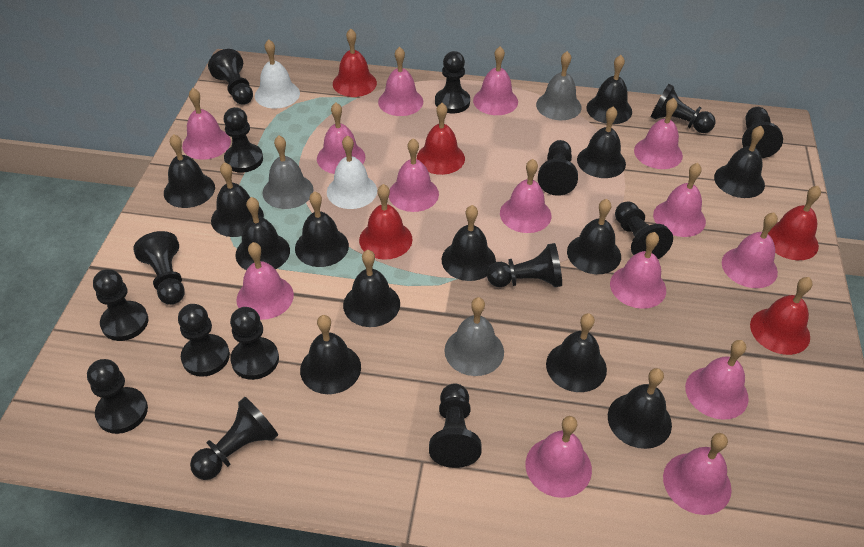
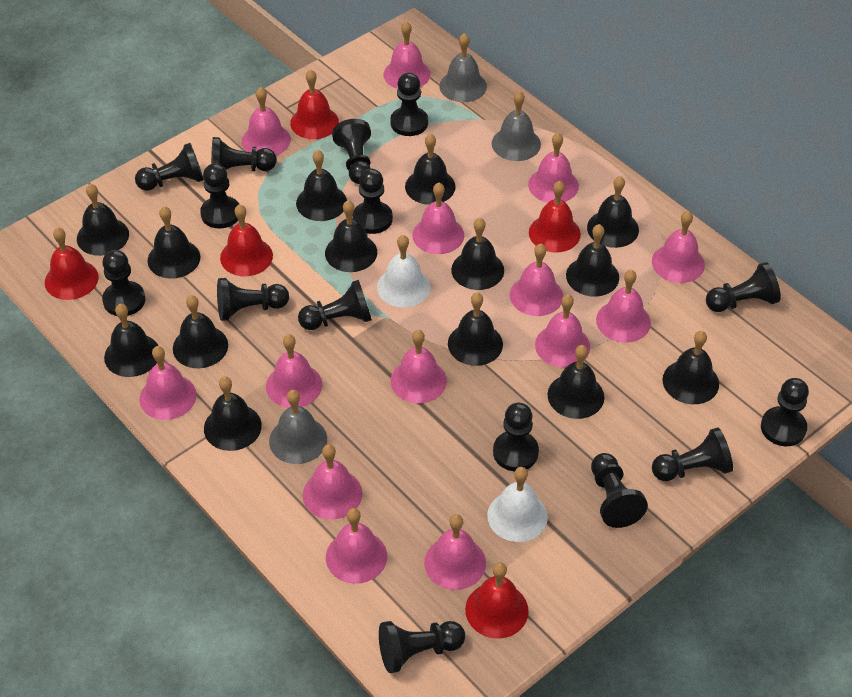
black bell: [164,134,215,208] [211,162,264,237] [235,197,290,270] [295,191,349,267] [300,315,361,394] [343,250,400,327] [442,205,496,281] [546,313,607,392] [567,199,621,274] [577,106,626,178] [586,55,632,124] [608,368,672,449] [714,126,765,198] = 13 -> [77,184,129,256] [104,304,158,377] [147,206,200,279] [173,295,228,368] [204,377,262,451] [296,150,347,221] [325,200,377,272] [405,134,456,205] [448,292,503,366] [451,218,504,290] [547,345,605,419] [566,224,619,296] [587,176,639,248] [663,331,719,404] = 14

